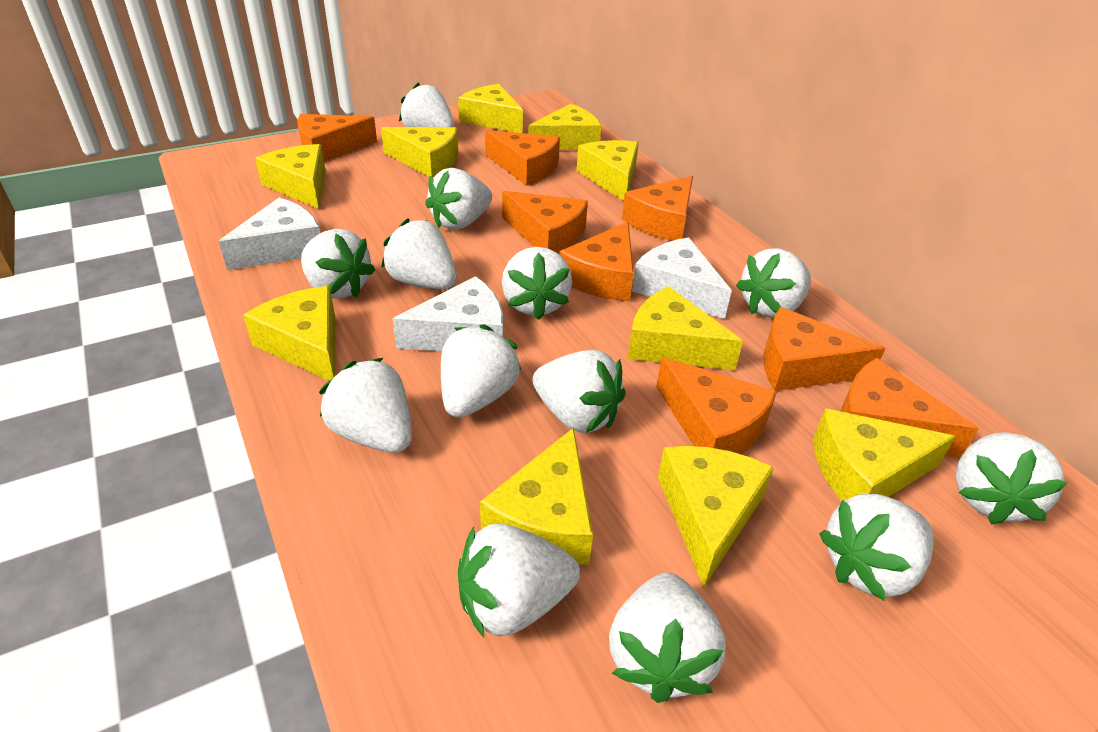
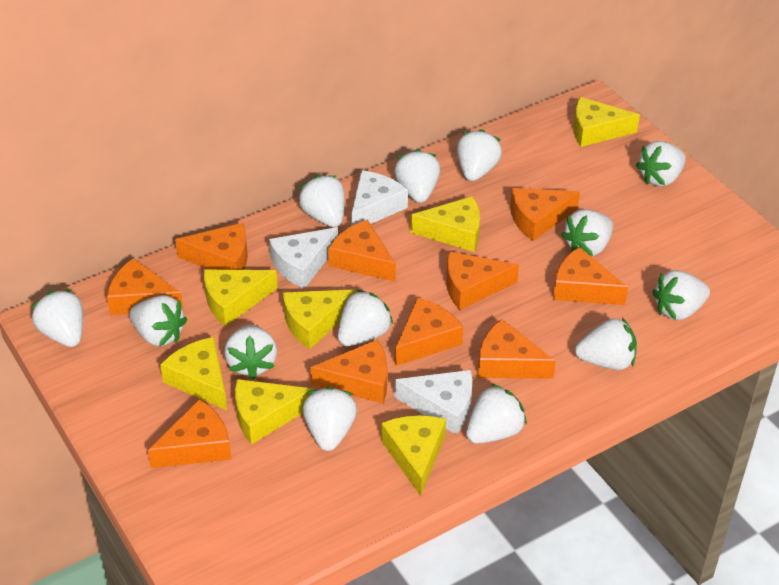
orange cheese: [298,114,377,162] [485,130,560,186] [502,191,588,254] [559,222,634,301] [622,176,693,241] [656,357,777,454] [763,307,886,391] [840,358,979,458] = 8 -> [107,258,183,315] [148,399,231,468] [175,223,248,270] [310,340,388,404] [328,220,396,282] [394,297,463,366] [446,252,519,310] [478,319,556,379] [510,188,580,241] [553,247,628,305] = 10
yellow cheese: [243,286,335,381] [255,144,326,209] [381,127,458,178] [458,84,523,133] [480,428,593,565] [528,104,601,150] [577,140,639,201] [628,286,743,370] [658,446,774,588] [813,408,956,501] = 10 -> [160,337,227,410] [204,270,277,327] [235,379,314,444] [283,289,356,349] [381,415,446,496] [410,196,480,252] [574,97,640,147] = 7

